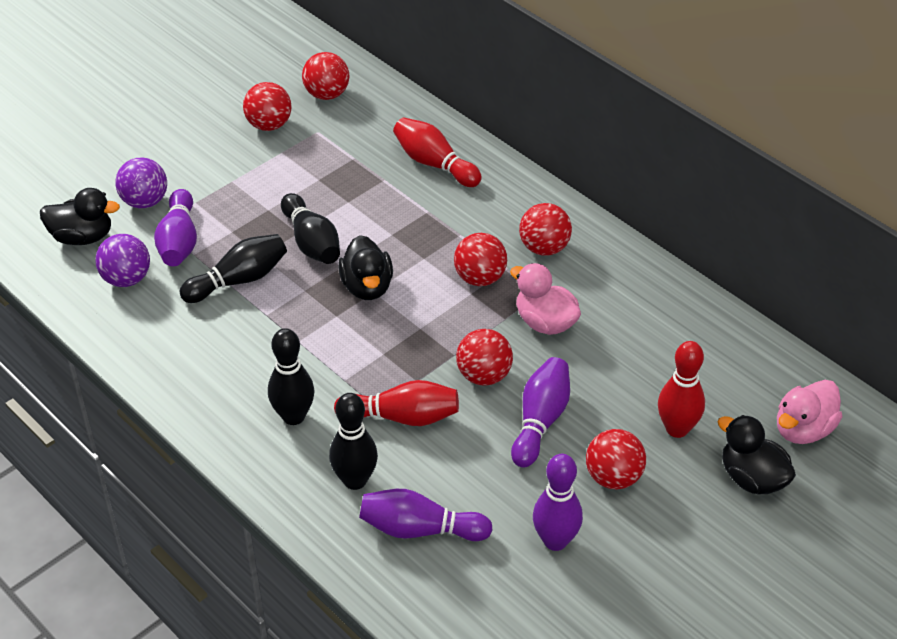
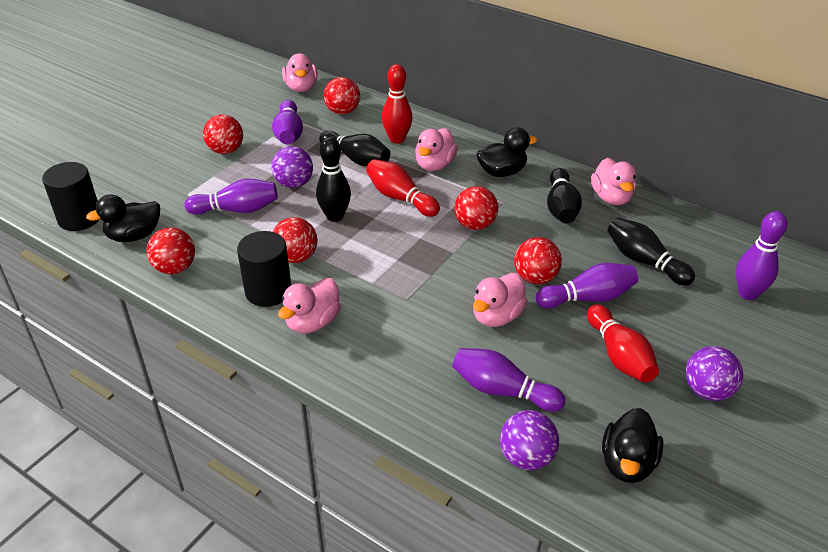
black cylinder: none = 0 -> [42,162,100,231] [237,231,291,307] = 2
pink duck: [510,263,581,335] [777,380,843,444] = 2 -> [278,278,341,333] [282,53,318,92] [415,128,458,171] [473,273,528,327] [591,158,636,205] = 5
purple ball: [95,234,150,287] [115,158,167,208] = 2 -> [271,146,313,188] [500,410,559,470] [686,346,743,401] = 3
purple bowling pin: [154,189,197,266] [359,489,493,541] [511,357,570,468] [533,454,583,551] = 4 -> [185,179,278,215] [272,100,303,144] [452,348,565,412] [536,263,638,309] [736,211,787,300] = 5

